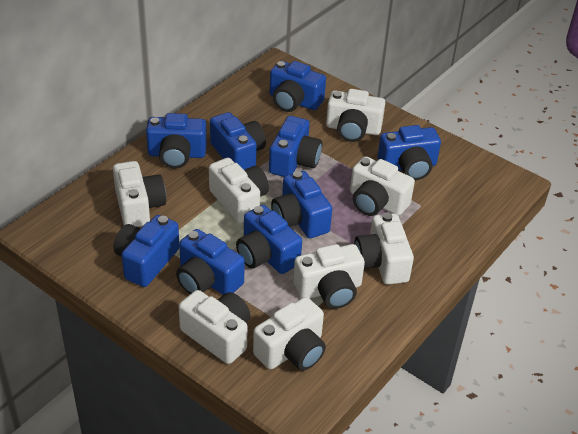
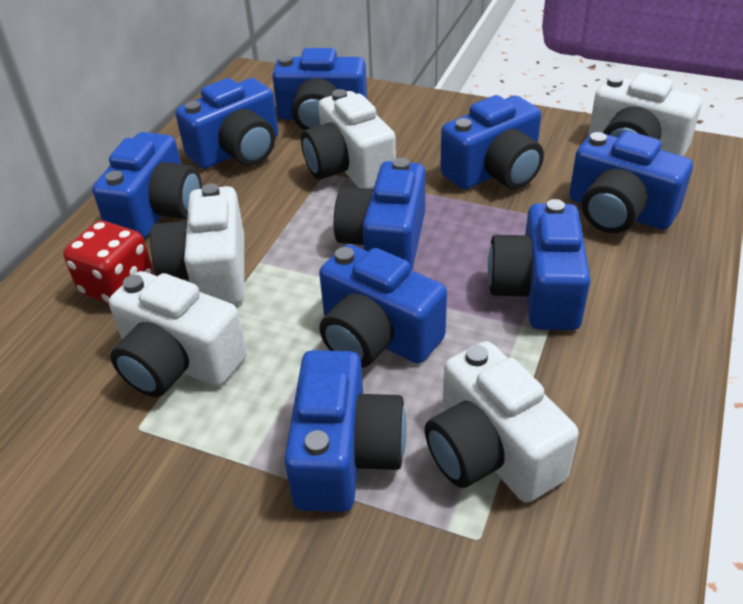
red dice: none = 0 -> [63,221,153,304] = 1
white camera: [113,161,166,227] [179,290,250,364] [209,158,269,223] [253,297,326,371] [293,244,365,309] [326,89,385,142] [350,156,415,216] [354,212,414,285] = 8 -> [109,271,247,397] [150,183,244,305] [301,89,396,189] [425,341,579,503] [588,73,702,156] = 5

